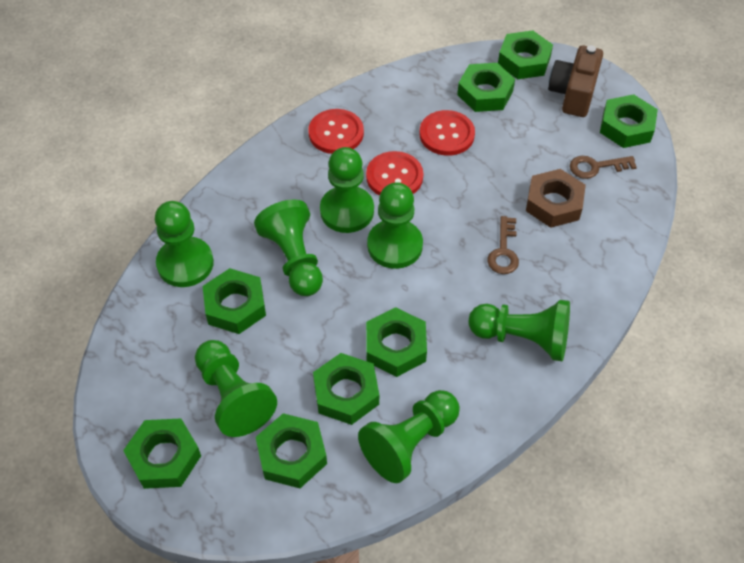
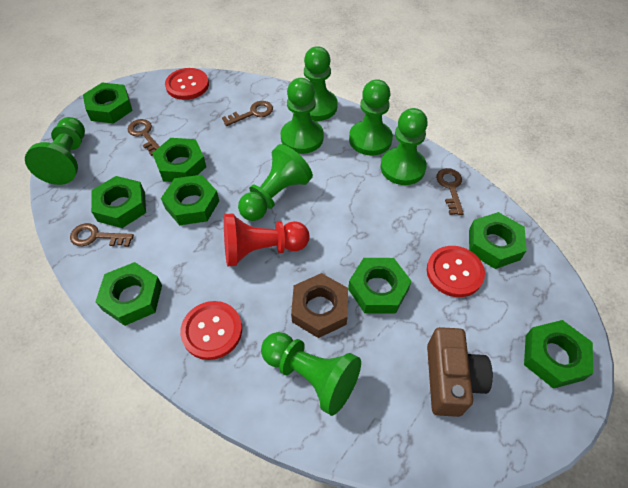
brown key: [488,216,519,274] [570,156,637,179] = 2 -> [70,223,134,247] [128,119,160,156] [222,101,273,126] [436,168,464,215] = 4
red pawn: none = 0 -> [224,214,310,266] = 1

